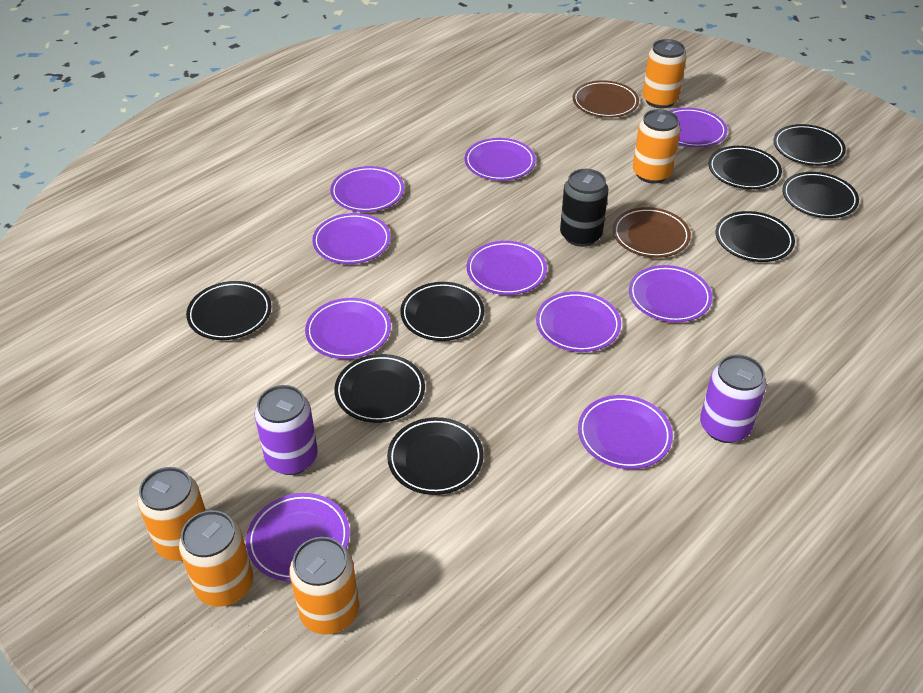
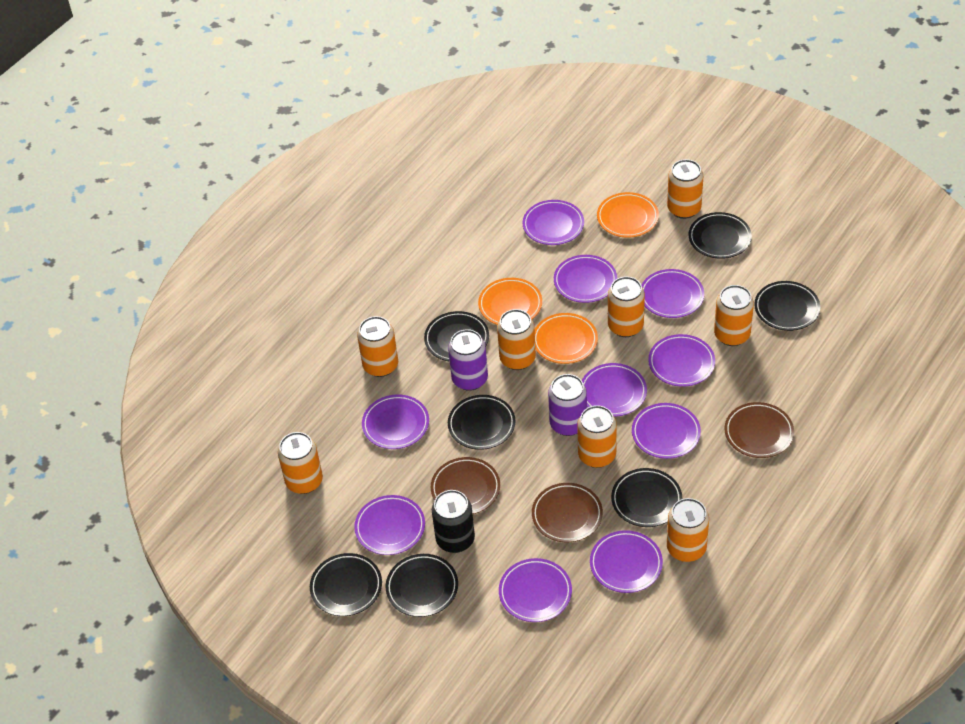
black plate: [186,281,272,340] [334,354,425,423] [387,417,484,495] [400,282,484,341] [708,146,782,189] [715,211,795,262] [773,124,846,166] [782,172,859,218] = 8 -> [310,553,382,616] [386,554,458,617] [424,311,489,362] [448,395,515,450] [611,468,682,527] [689,212,752,259] [754,281,820,331] = 7
brown plate: [573,81,639,118] [613,207,691,258] = 2 -> [431,457,500,514] [532,483,603,542] [725,402,794,458] = 3
orange can: [138,467,206,561] [179,510,253,607] [289,537,359,635] [633,109,680,183] [643,39,686,109] = 5 -> [278,432,323,494] [357,316,398,377] [497,309,536,370] [577,405,617,468] [608,276,645,337] [667,159,703,219] [667,498,709,562] [714,285,754,346] = 8
orange plate: none = 0 -> [478,278,542,325] [535,313,598,364] [597,192,659,238] = 3

